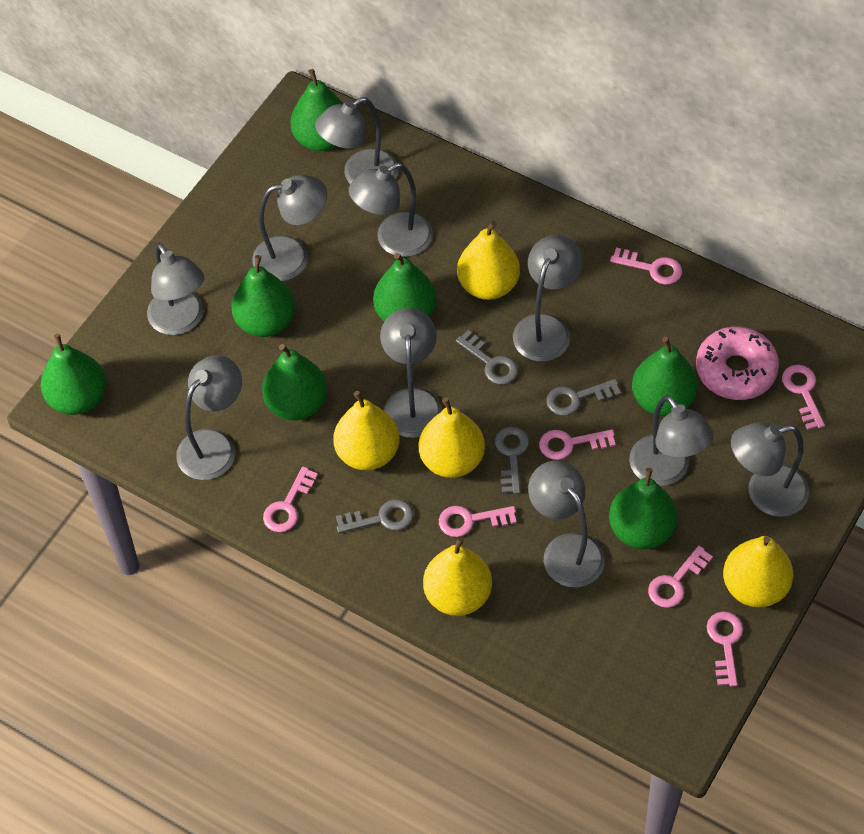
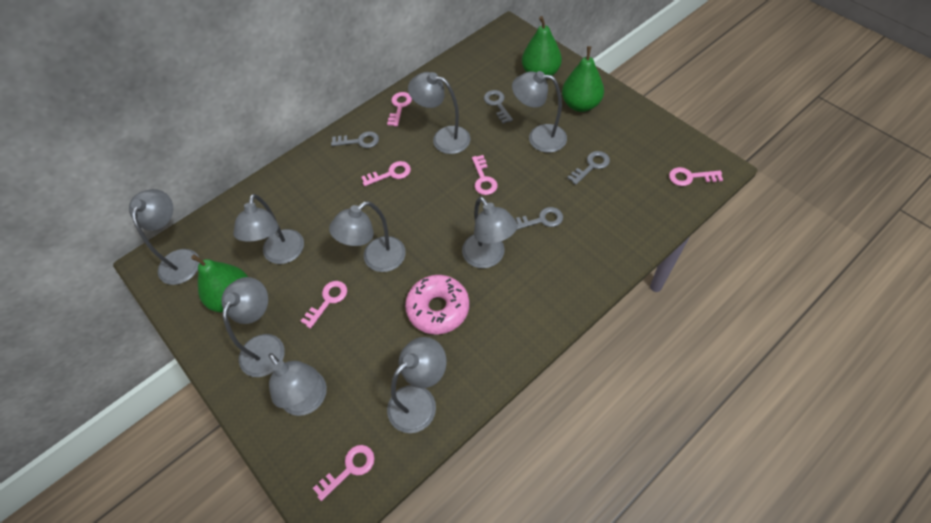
green pear: [41,334,106,415] [231,255,295,337] [262,344,328,420] [290,69,343,151] [373,253,437,322] [609,468,678,549] [632,337,698,416] = 7 -> [191,254,248,313] [522,16,562,76] [562,46,604,112] = 3
grey lamp: [147,243,204,335] [176,355,242,480] [252,175,327,281] [315,97,399,183] [349,163,433,257] [380,308,442,438] [513,235,583,362] [528,461,605,587] [629,395,714,486] [731,422,809,517] = 10 -> [129,189,199,285] [221,277,285,377] [233,194,304,264] [268,353,327,416] [329,201,406,272] [387,337,447,433] [408,72,471,154] [462,197,517,268] [512,71,567,153] = 9
pink key: [263,466,318,532] [439,506,517,537] [539,429,616,460] [610,248,682,285] [648,546,713,608] [706,611,743,687] [782,365,825,430] = 7 -> [301,281,347,329] [313,445,375,501] [361,161,411,186] [387,92,412,127] [472,155,498,195] [669,167,723,186] = 6
yellow pear: [333,391,400,470] [419,398,485,478] [423,537,492,616] [457,221,520,300] [723,536,793,608] = 5 -> none = 0

